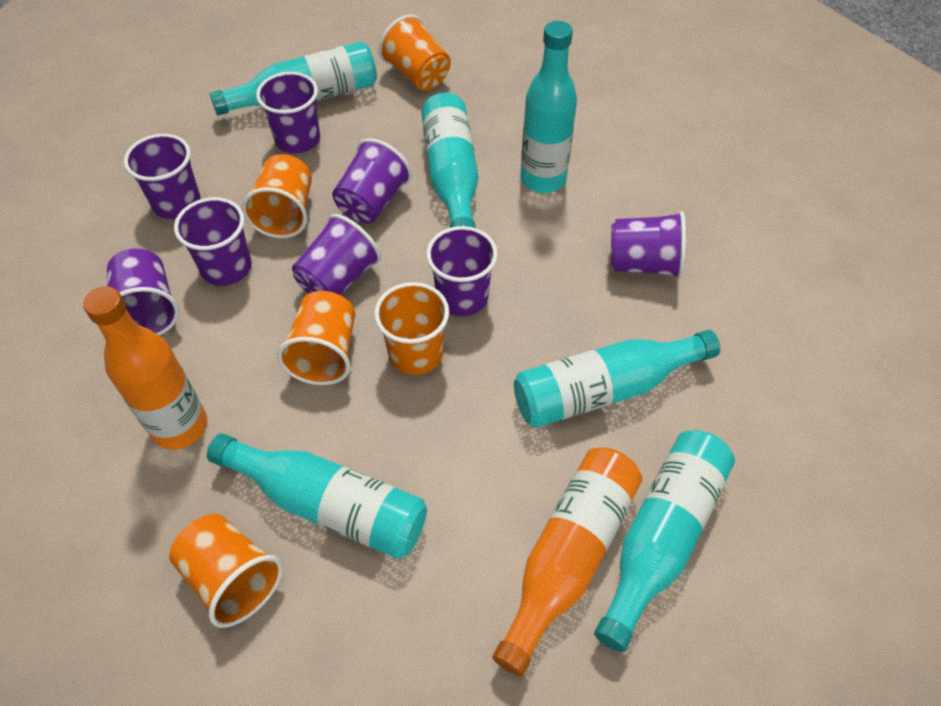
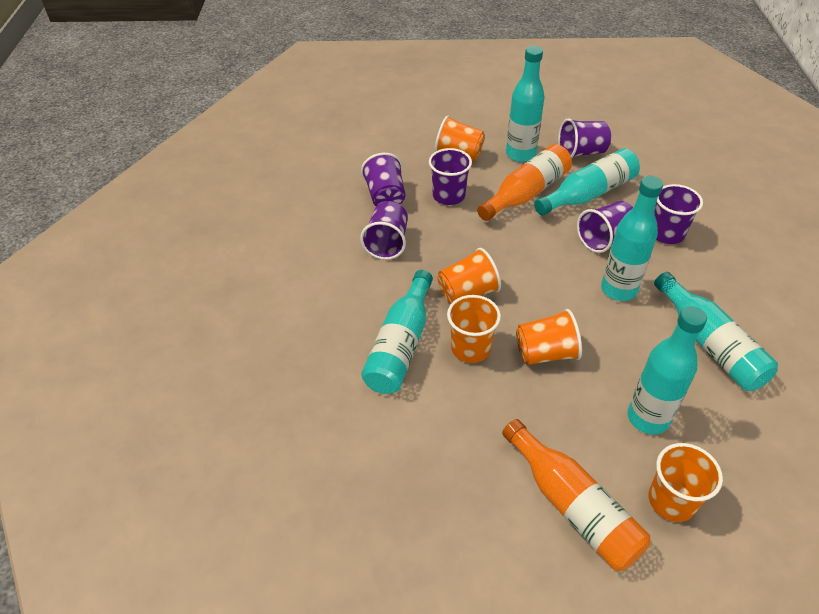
purple cup: [107,249,179,335] [124,134,200,219] [174,197,252,286] [256,72,320,154] [292,214,381,295] [332,138,412,223] [426,226,498,316] [611,211,686,279] = 8 -> [360,201,408,260] [361,153,405,206] [429,148,472,205] [558,118,611,158] [577,201,633,253] [654,184,703,244] = 6

